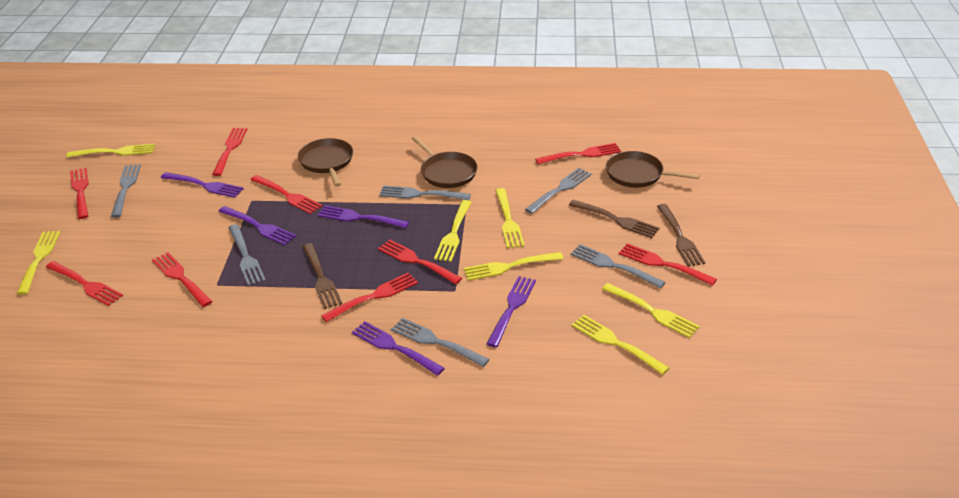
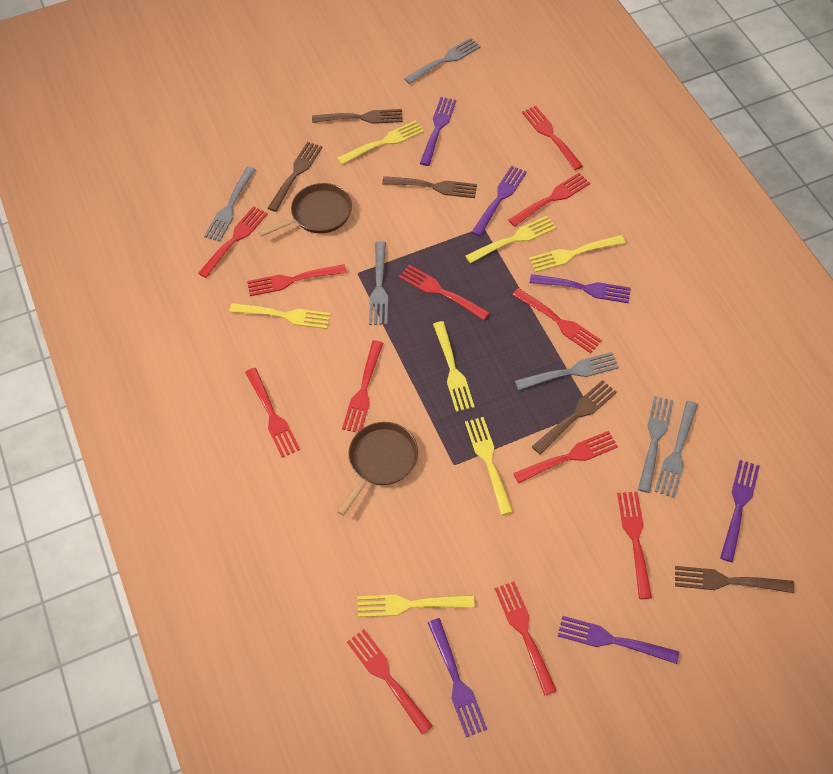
brown fork: [302,243,342,309] [569,200,660,238] [657,204,705,267] = 3 -> [268,142,322,212] [312,109,403,124] [382,176,477,198] [532,380,617,454] [675,566,794,593] = 5
brown pan: [298,138,353,187] [412,136,477,188] [606,151,700,188] = 3 -> [258,183,352,237] [337,422,418,516] = 2
purple fork: [161,172,244,198] [218,206,296,245] [318,205,409,228] [352,321,445,376] [486,276,536,347] = 5 -> [420,97,456,166] [428,618,487,737] [472,166,527,236] [530,274,631,303] [558,616,679,664] [720,460,760,562] = 6
red fork: [46,261,123,306] [70,168,89,219] [152,252,212,307] [212,128,248,176] [250,175,322,214] [321,273,418,322] [378,239,462,284] [535,143,621,164] [619,243,717,286] = 9 -> [198,206,267,278] [245,368,300,457] [247,264,347,296] [342,340,383,432] [347,629,433,734] [399,265,490,320] [495,581,557,696] [508,173,590,227] [512,288,602,353] [513,431,618,484] [522,106,583,170] [617,492,652,599] = 12

